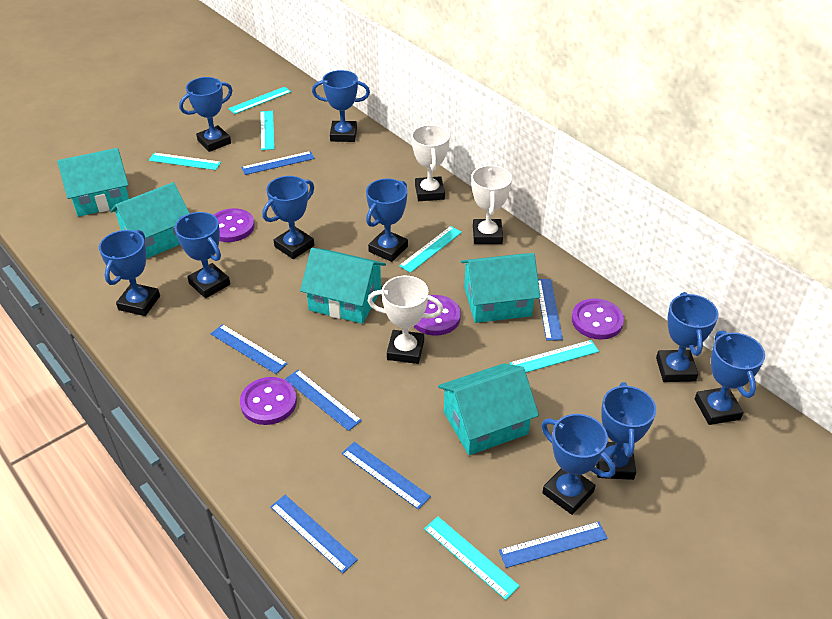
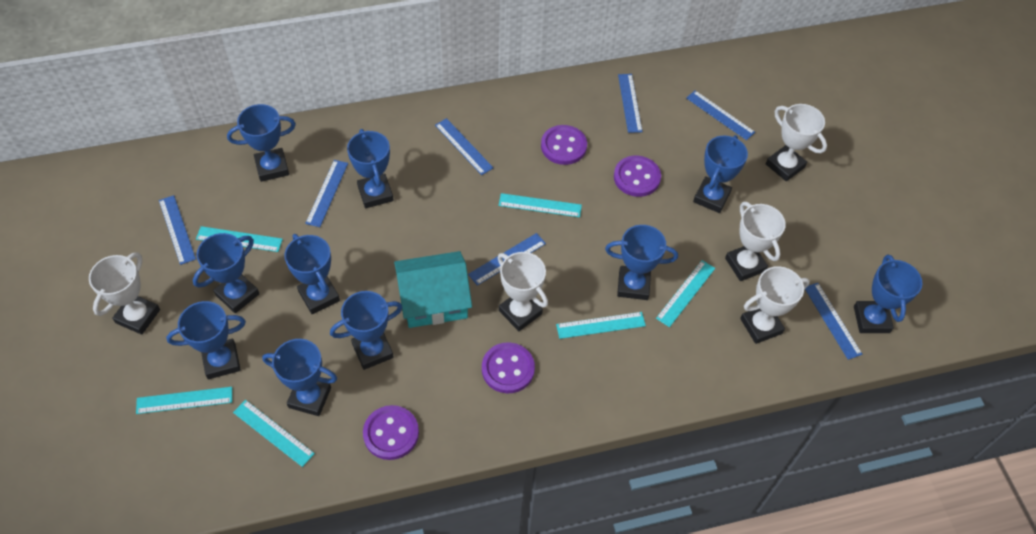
turquoise house: [57,148,129,217] [110,182,190,259] [300,248,386,324] [438,363,539,455] [461,253,540,323] = 5 -> [394,251,472,328] = 1
white trophy: [368,276,443,364] [411,125,450,201] [471,165,512,244] = 3 -> [89,252,160,335] [498,252,548,331] [725,202,786,281] [740,266,810,344] [766,104,827,181] = 5

